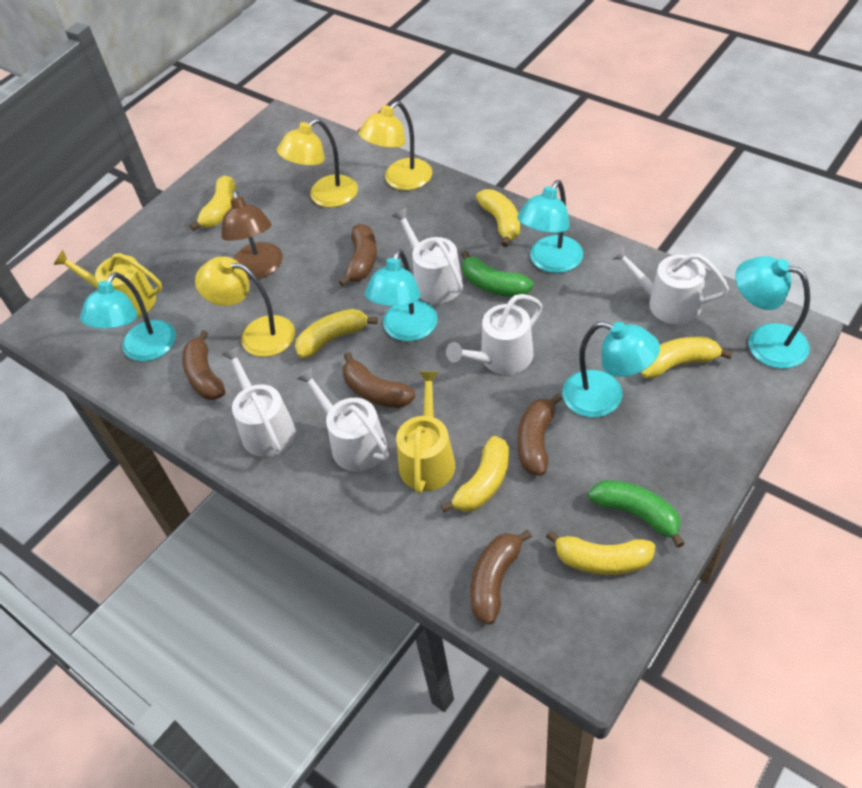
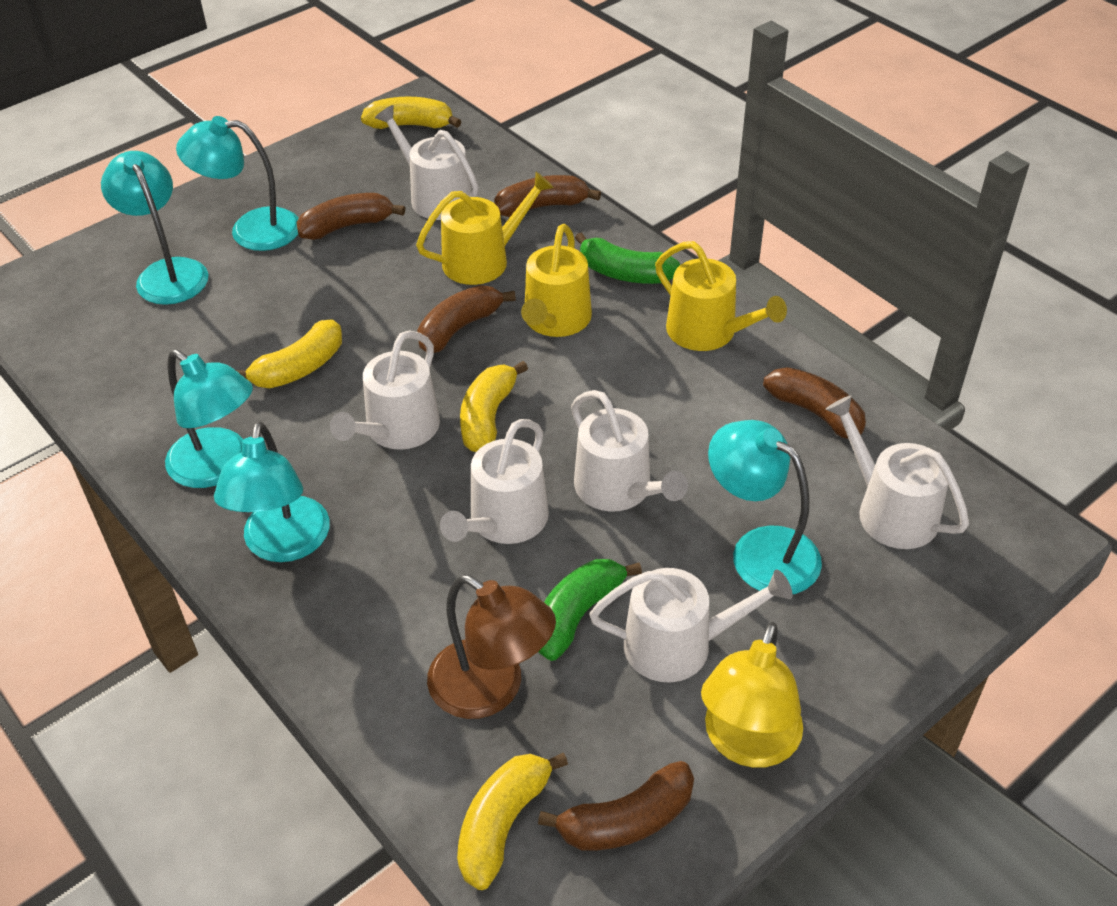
white watering can: [221,346,295,457] [296,367,389,472] [392,208,463,304] [446,294,542,375] [609,244,729,324] = 5 -> [330,330,440,450] [375,105,479,220] [440,419,549,544] [571,390,688,512] [589,568,793,683] [826,395,969,549] = 6
yellow banana: [190,175,237,231] [295,309,378,358] [441,436,509,512] [476,189,520,247] [546,530,655,575] [641,337,733,378] = 6 -> [236,319,342,388] [361,97,462,129] [457,753,568,890] [460,361,528,452] = 4
yellow lamp: [195,256,295,357] [277,119,358,207] [359,101,432,190] = 3 -> [701,622,803,768] = 1
yellow watering can: [53,250,162,318] [396,371,455,494] = 2 -> [416,172,554,285] [521,224,592,337] [655,241,787,351] = 3

